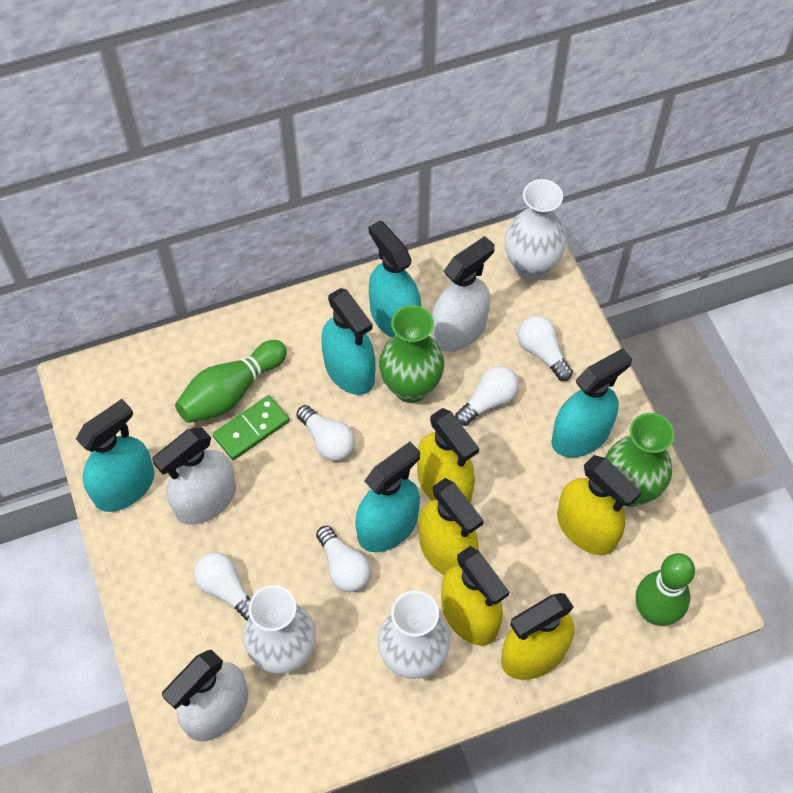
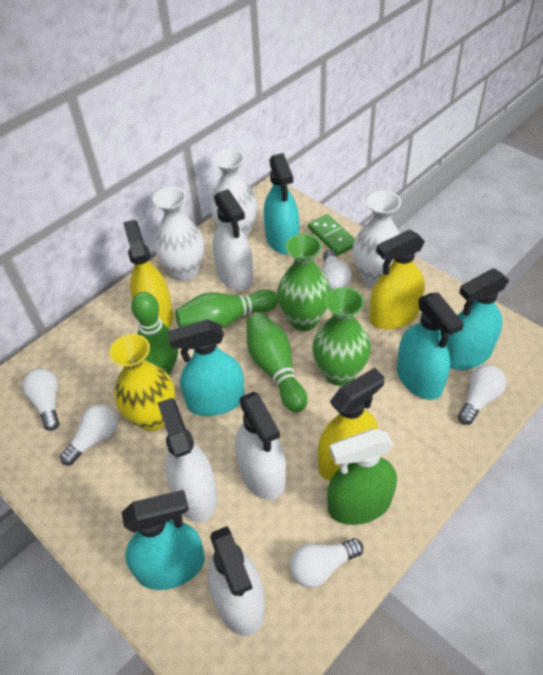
green bowling pin: [175,340,287,423] [636,553,695,626] = 2 -> [131,292,178,375] [175,289,278,329] [247,313,307,412] = 3
green spray bottle: none = 0 -> [327,428,397,525] = 1
white spray bottle: [152,427,236,525] [162,650,248,741] [431,236,495,352] = 3 -> [158,398,218,522] [208,526,265,636] [213,189,254,291] [235,391,286,500] = 4
yellow spray bottle: [417,408,479,502] [419,478,484,575] [441,546,509,646] [501,593,575,680] [557,455,641,555] = 5 -> [123,220,173,328] [318,368,385,481] [369,230,425,330] = 3
yellow vase: none = 0 -> [109,334,175,431] = 1

